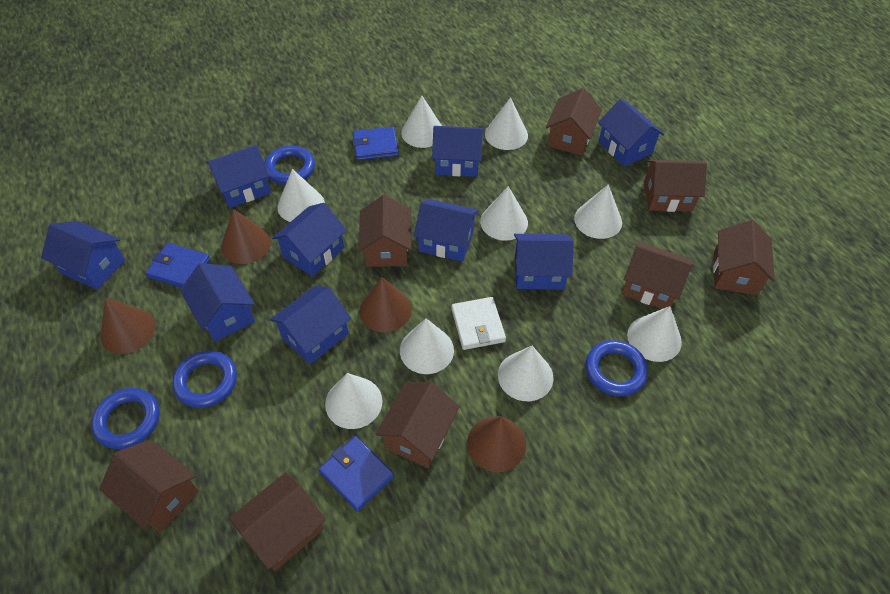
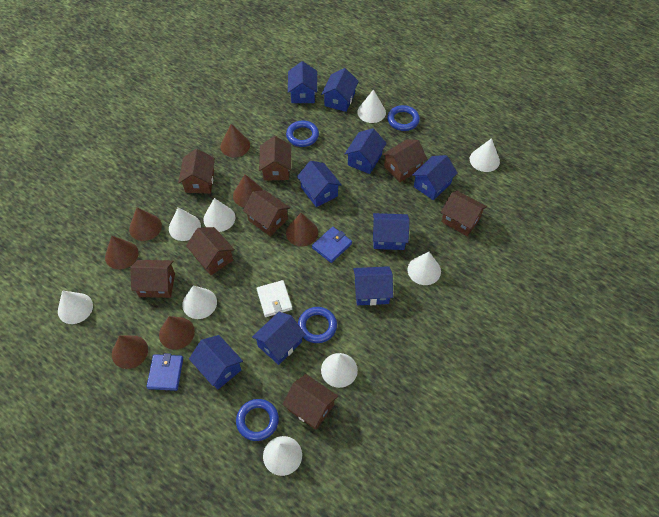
blue wallet: [146,243,211,288] [319,436,394,511] [352,127,399,160] = 3 -> [146,353,183,391] [312,227,352,263] = 2
brown cone: [100,298,156,354] [221,209,271,264] [359,277,412,333] [467,416,526,472] = 4 -> [105,236,138,269] [112,335,148,369] [129,207,162,241] [159,316,195,350] [220,124,250,157] [233,174,263,207] [286,213,318,247] = 7

